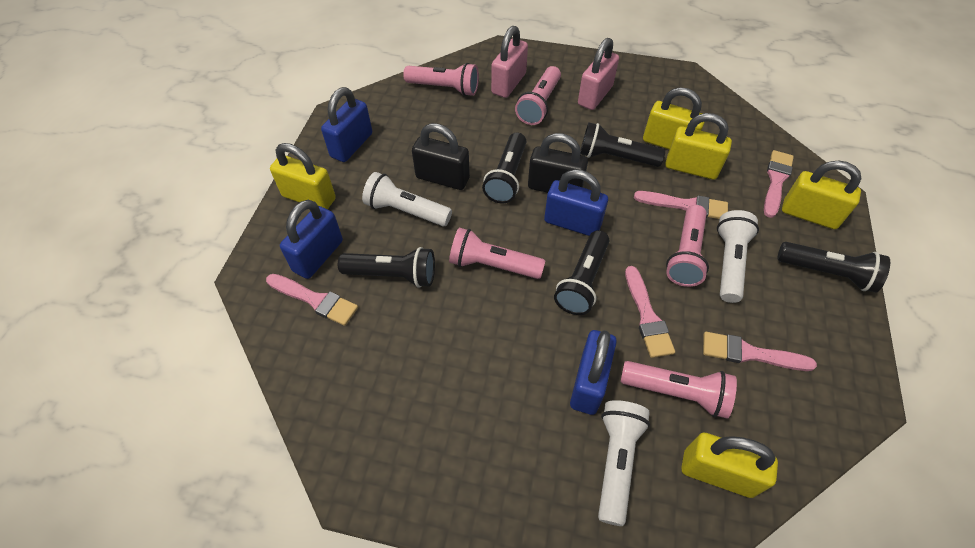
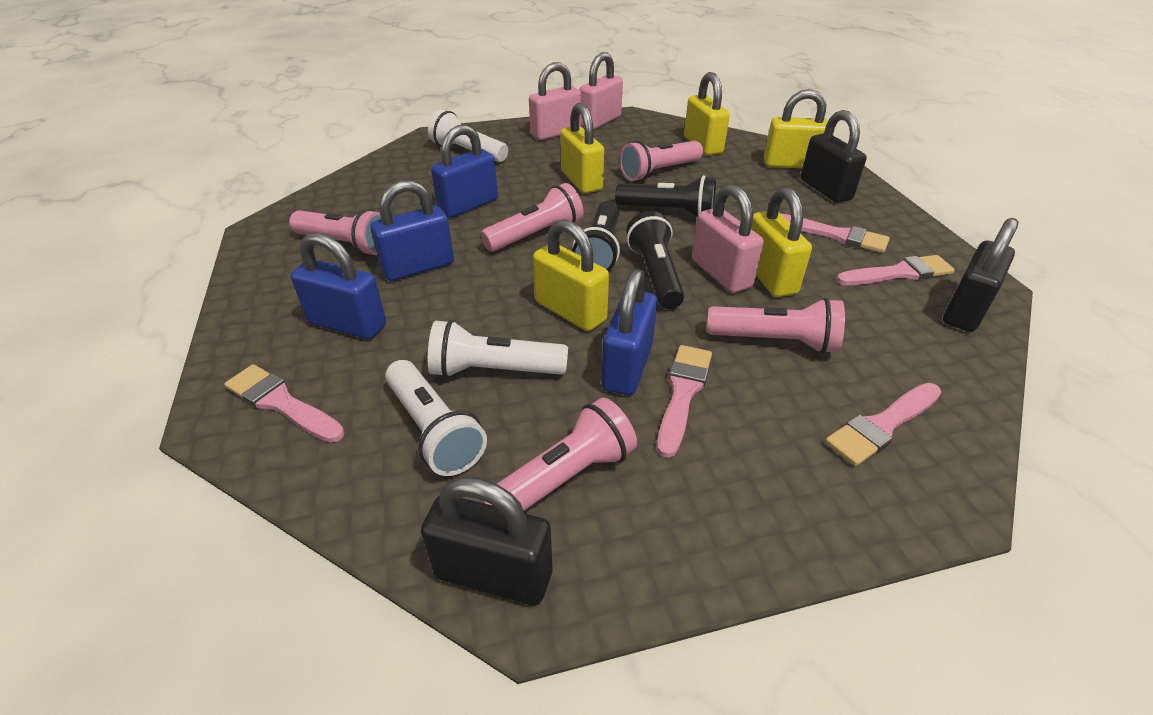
black flashlight: [338,247,435,288] [482,133,526,203] [554,230,610,315] [580,123,665,167] [777,242,890,293] = 5 -> [572,201,620,271] [615,175,716,217] [626,211,684,309] = 3
black padlock: [412,123,470,190] [528,133,588,193] = 2 -> [421,477,553,605] [801,110,867,203] [943,218,1018,332] = 3
pink padlock: [491,26,528,98] [578,38,619,110] = 2 -> [529,62,581,140] [579,52,623,130] [692,184,764,293] = 3

